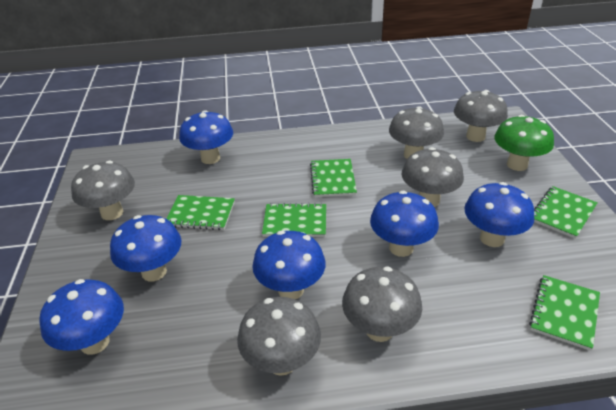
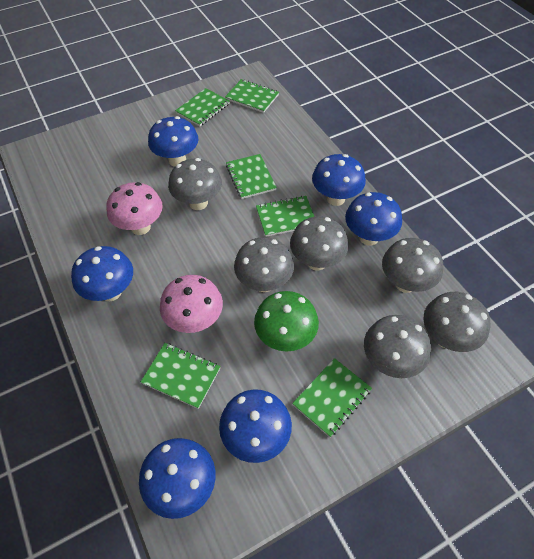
green notebook: [166,195,235,230] [262,203,326,237] [310,159,357,197] [529,275,600,351] [534,186,598,239] = 5 -> [141,343,221,409] [175,88,230,126] [225,79,279,113] [226,154,277,199] [256,196,314,237] [292,358,372,437] = 6
pink mushroom: none = 0 -> [106,182,163,235] [160,275,223,333] = 2

